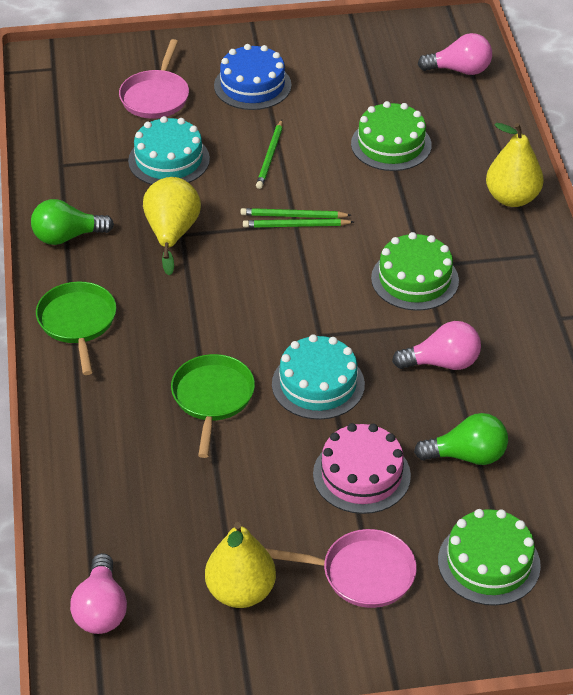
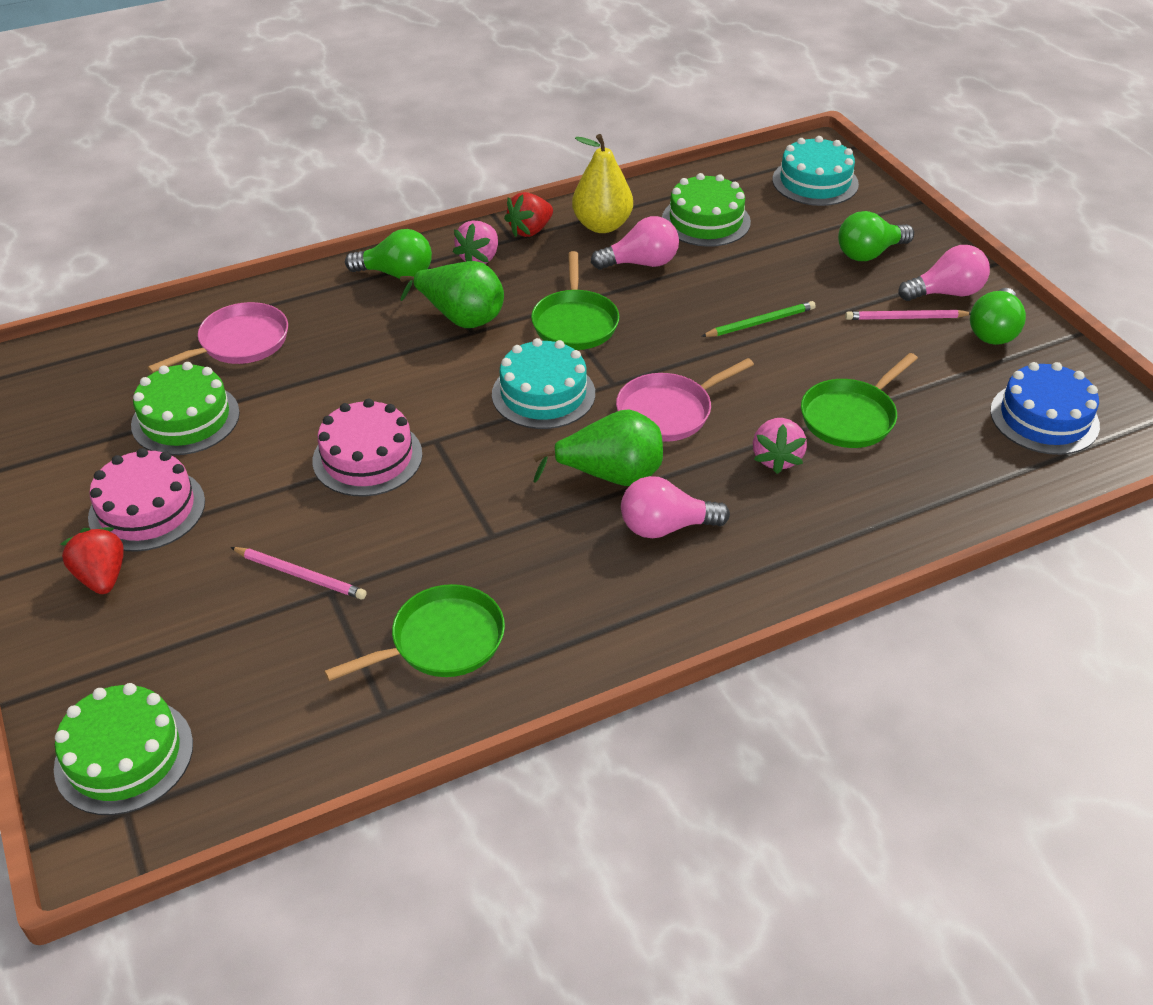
green light bulb: [31,199,114,245] [414,413,508,465] = 2 -> [345,229,432,279] [838,211,914,261] [970,288,1026,345] = 3
green pan: [36,282,116,375] [171,354,255,458] = 2 -> [324,584,505,681] [531,251,619,350] [801,353,918,448] = 3
green pear: none = 0 -> [400,261,504,328] [533,409,663,486] = 2
green pencil: [241,208,352,218] [243,219,354,228] [256,120,283,189] = 3 -> [701,301,816,337] = 1
pink cake: [313,423,411,514] = 1 -> [88,448,205,552] [312,399,422,497] = 2
pink pencil: none = 0 -> [230,547,366,599] [845,310,971,320] = 2
pink strawberry: none = 0 -> [453,221,498,264] [753,418,807,474] = 2
red strawberry: none = 0 -> [60,527,124,594] [504,192,553,237] = 2
yellow pear: [143,177,201,276] [205,522,276,608] [486,123,544,207] = 3 -> [572,134,633,233] = 1

